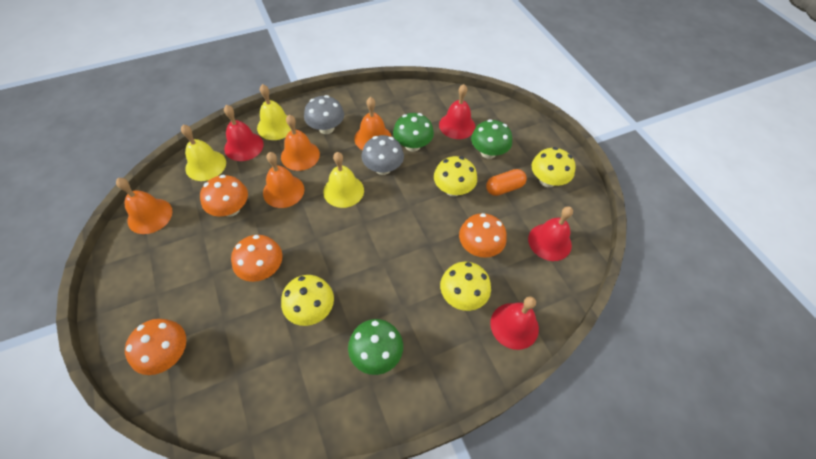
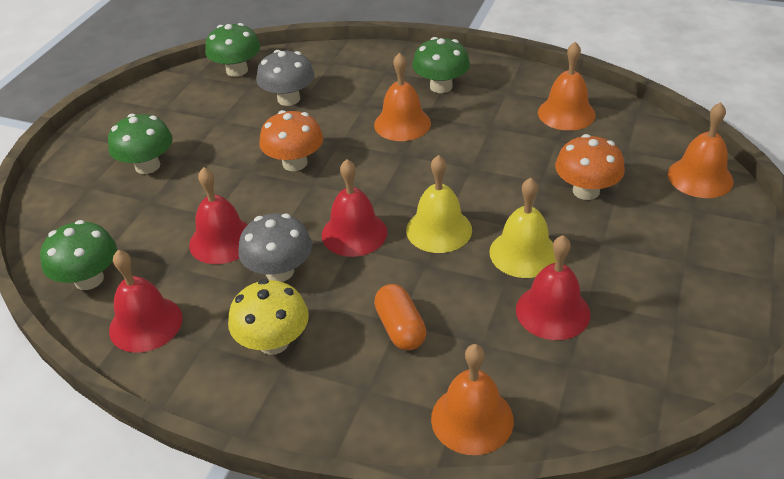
green mushroom: [348,319,403,375] [393,113,434,152] [471,119,512,159] = 3 -> [40,220,117,290] [108,114,173,174] [205,23,260,77] [412,37,470,93] = 4
orange mushroom: [125,319,186,375] [200,175,248,217] [231,235,283,282] [459,213,507,258] = 4 -> [259,110,323,171] [555,134,625,200] = 2
yellow bell: [181,125,226,181] [257,84,291,140] [323,152,364,208] = 3 -> [406,155,472,253] [489,178,555,278] = 2
yellow mushroom: [281,275,334,326] [434,156,477,196] [440,262,491,311] [531,147,576,187] = 4 -> [228,279,309,355] = 1

